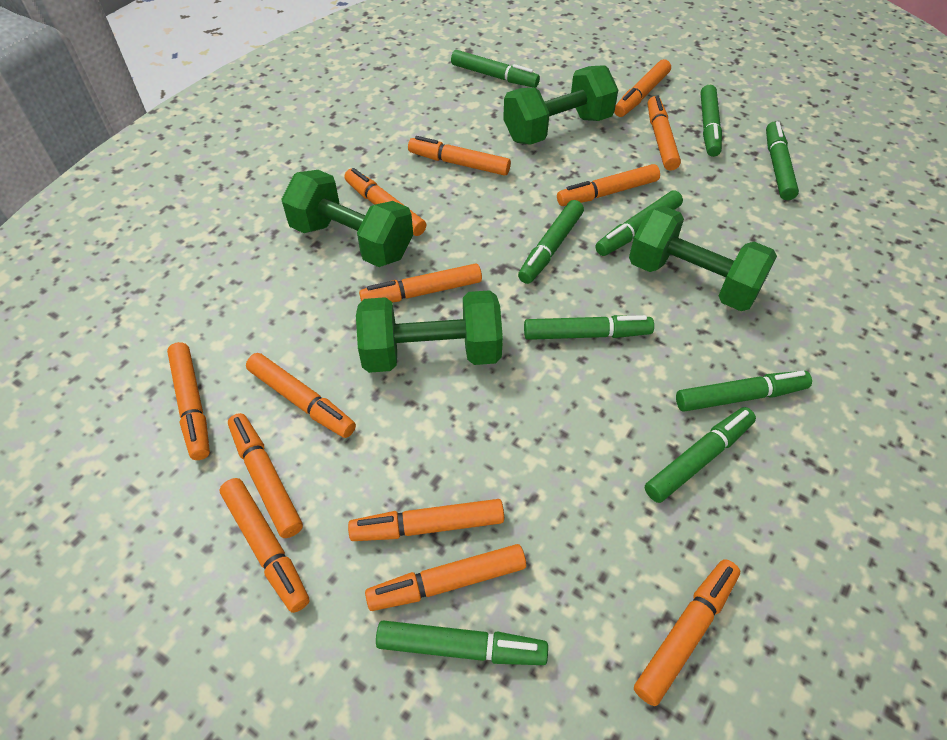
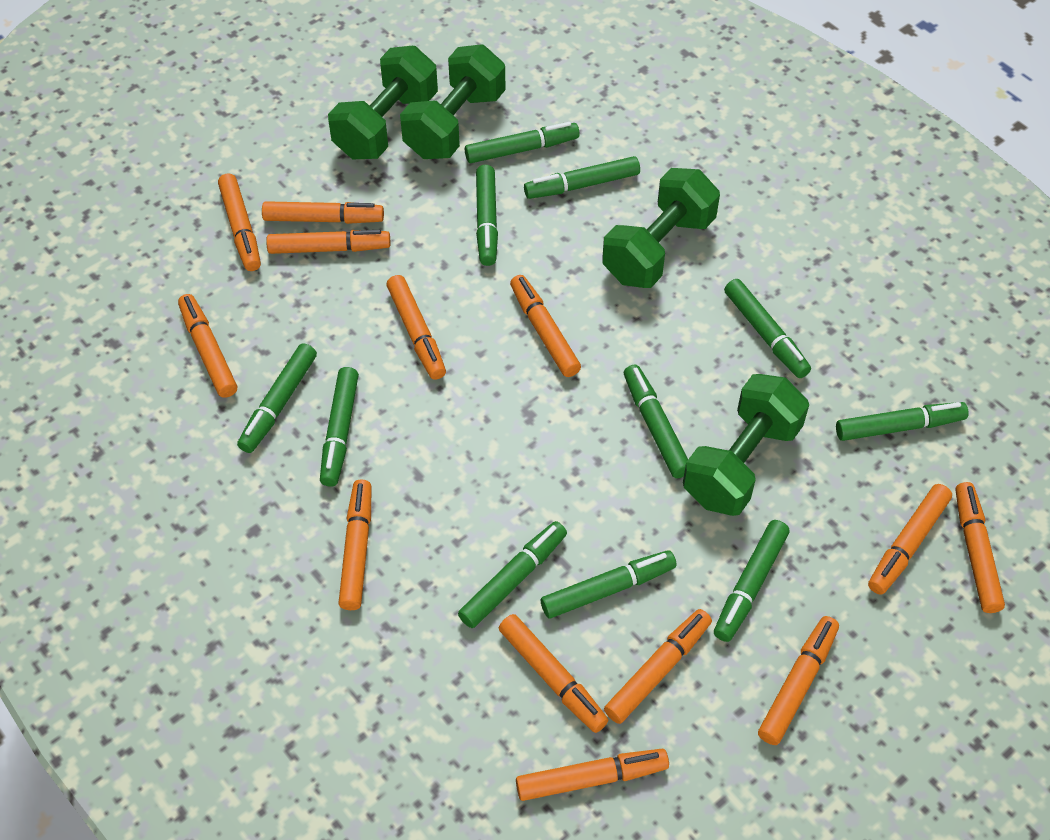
green marker: [376,620,548,665] [451,50,540,88] [518,200,584,284] [524,315,654,340] [595,190,683,256] [645,407,756,503] [676,371,812,412] [701,85,722,157] [766,121,799,200] = 9 -> [237,343,317,453] [320,367,359,487] [458,521,567,628] [465,122,580,163] [476,165,498,266] [524,156,640,199] [541,550,676,618] [624,365,688,478] [714,520,789,642] [724,279,811,378] [836,402,968,441] = 11

